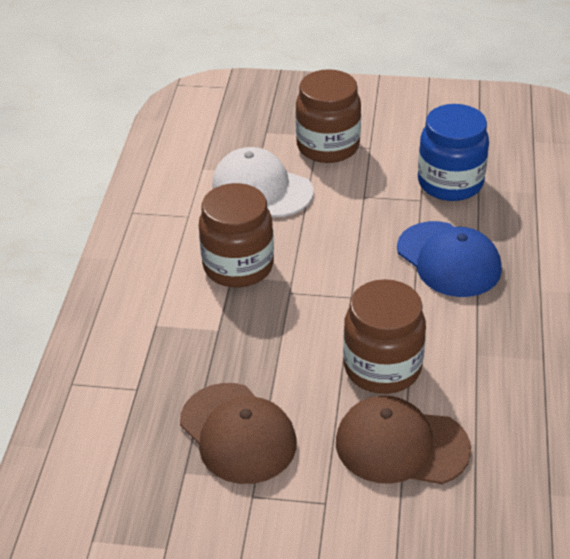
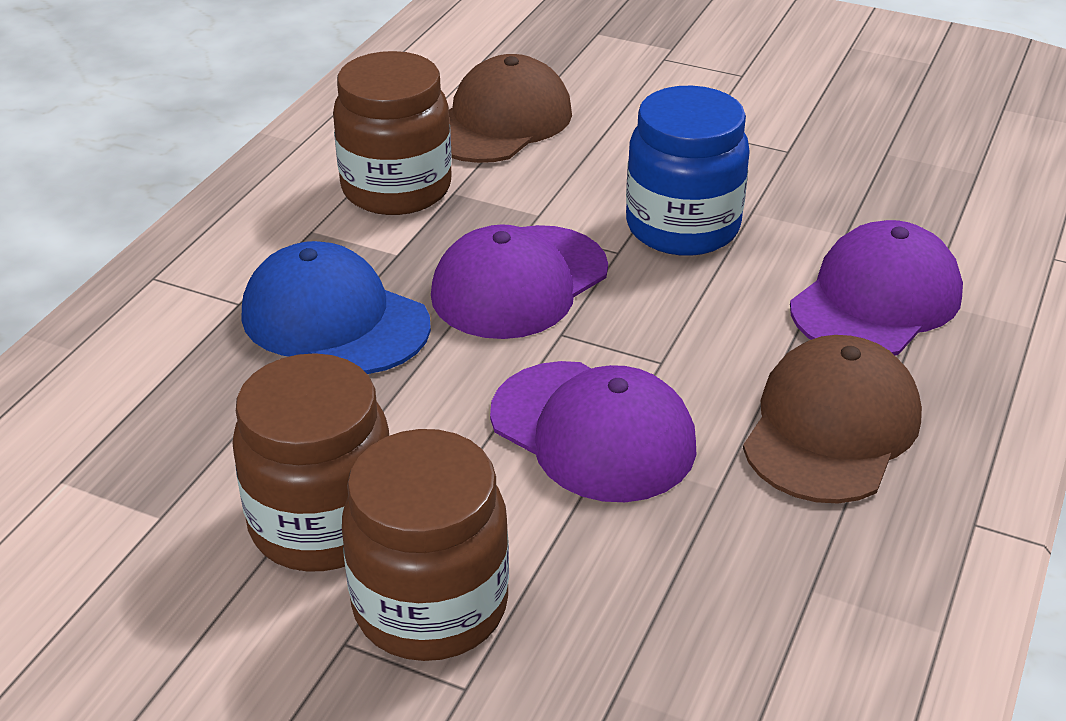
purple cap: none = 0 -> [431,224,608,339] [490,361,697,502] [790,220,963,356] = 3
white cap: [212,147,314,217] = 1 -> none = 0

